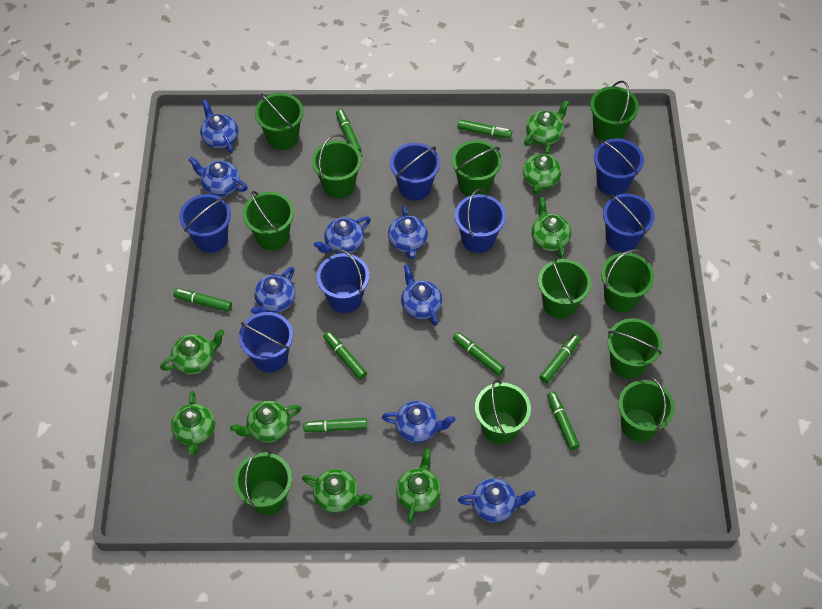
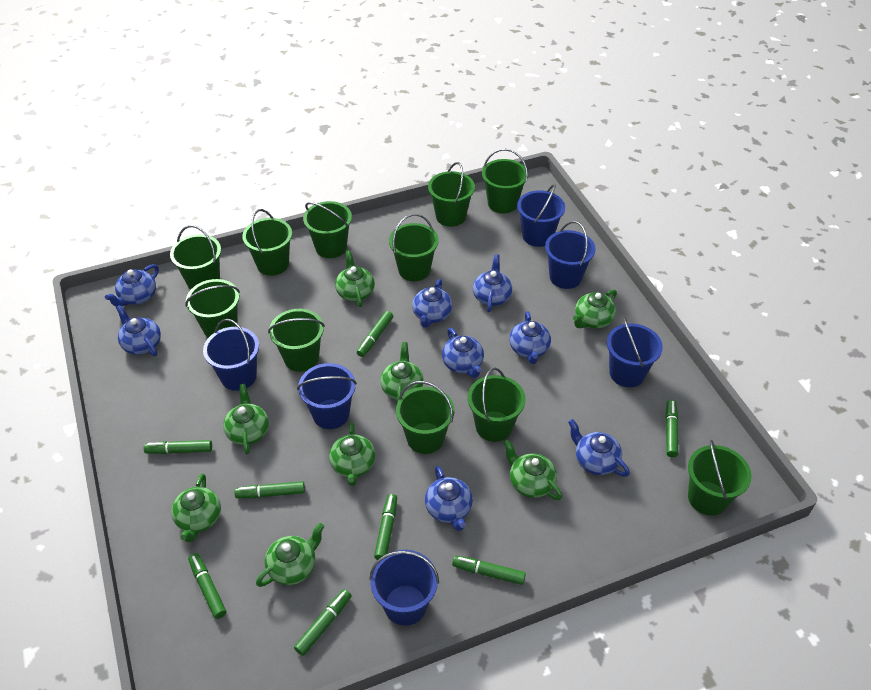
blue bucket: [179,194,231,253] [239,312,293,372] [317,249,369,313] [390,143,440,201] [455,189,506,253] [594,138,644,196] [603,194,655,252] = 7 -> [203,319,259,391] [297,363,357,429] [369,550,439,626] [517,184,565,247] [545,221,596,289] [607,317,663,387] = 6

